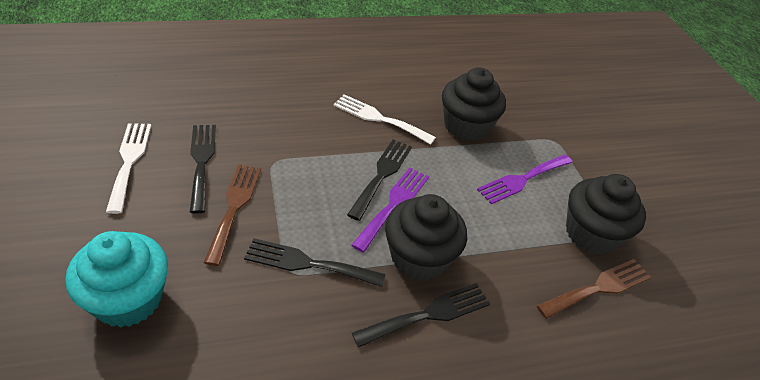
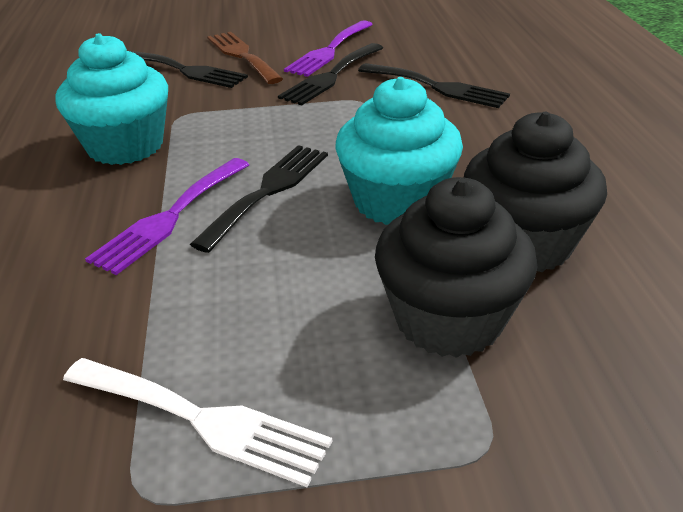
black cupcake: [385,194,467,281] [442,67,506,141] [566,174,646,254] = 3 -> [375,177,538,358] [464,112,607,272] = 2
brown fork: [203,164,261,266] [537,259,651,319] = 2 -> [207,32,283,84] = 1
turquoise cupcake: [66,231,168,328] = 1 -> [56,33,168,165] [335,77,463,225] = 2
white fork: [106,123,152,214] [333,94,436,145] = 2 -> [63,358,332,487] = 1

